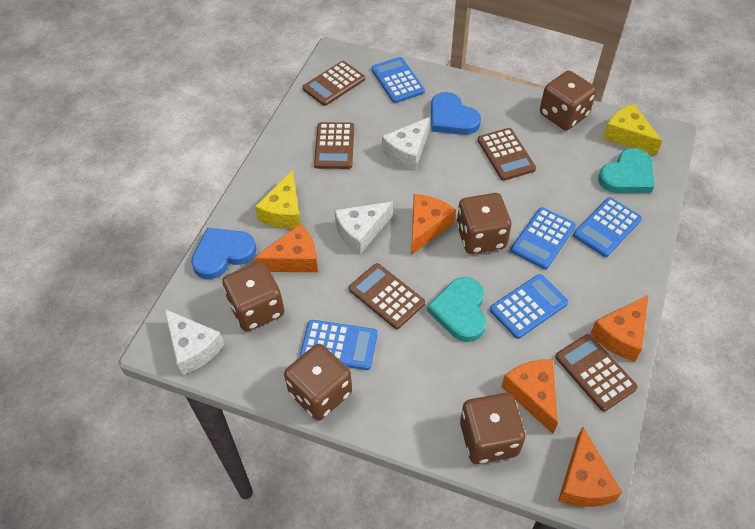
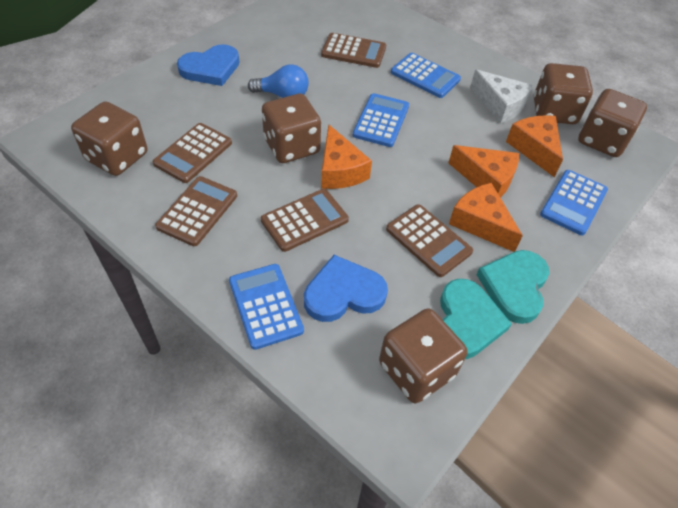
blue calculator: [300,320,378,370] [371,57,425,103] [490,274,569,339] [511,207,576,269] [573,197,642,257] = 5 -> [229,264,304,350] [353,93,409,147] [391,53,461,98] [540,170,608,235] = 4
blue light bulb: none = 0 -> [248,64,309,98] = 1
orange cheese: [254,223,318,272] [411,194,456,255] [501,359,558,434] [558,427,622,507] [590,295,648,362] = 5 -> [321,125,372,189] [449,145,519,198] [449,183,523,252] [506,115,563,177] = 4
white cheese: [164,309,224,375] [334,202,393,255] [382,117,430,171] = 3 -> [470,69,533,124] = 1
yellow cheese: [255,170,301,229] [603,104,662,156] = 2 -> none = 0

